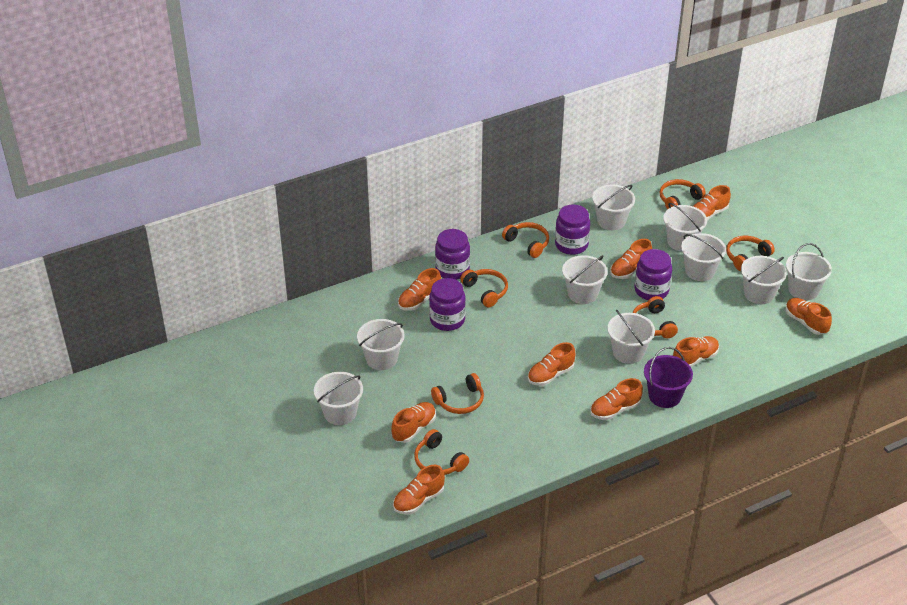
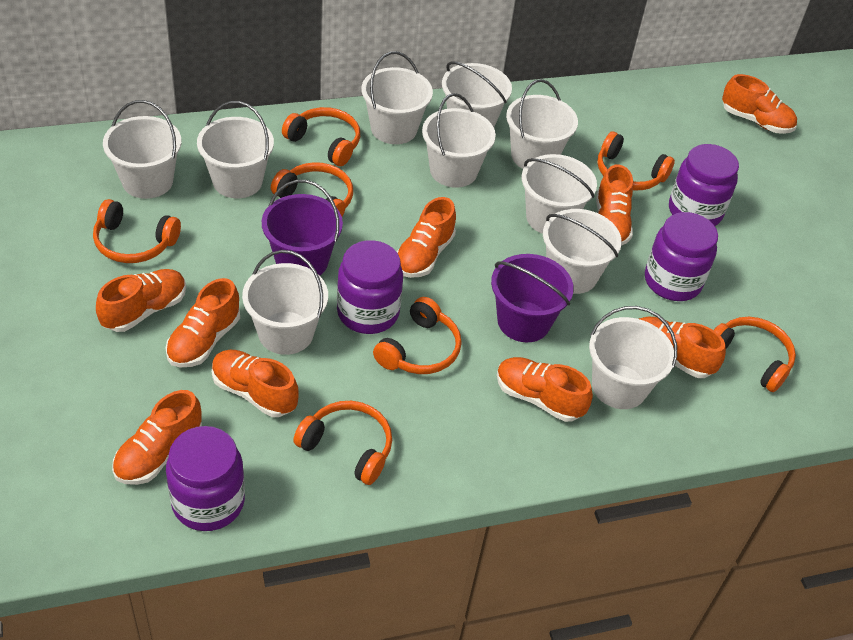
purple bucket: [644,347,693,408] = 1 -> [262,180,343,276] [491,254,574,342] = 2
white bucket: [314,372,363,425] [357,319,405,370] [562,255,608,304] [592,185,635,230] [608,310,655,364] [663,203,707,252] [681,233,726,281] [741,256,787,304] [786,243,832,300] = 9 -> [103,100,182,199] [197,101,274,198] [242,250,328,355] [361,51,433,144] [422,93,496,188] [442,61,512,127] [506,79,578,169] [522,154,597,234] [543,209,622,294] [589,306,677,409] = 10

